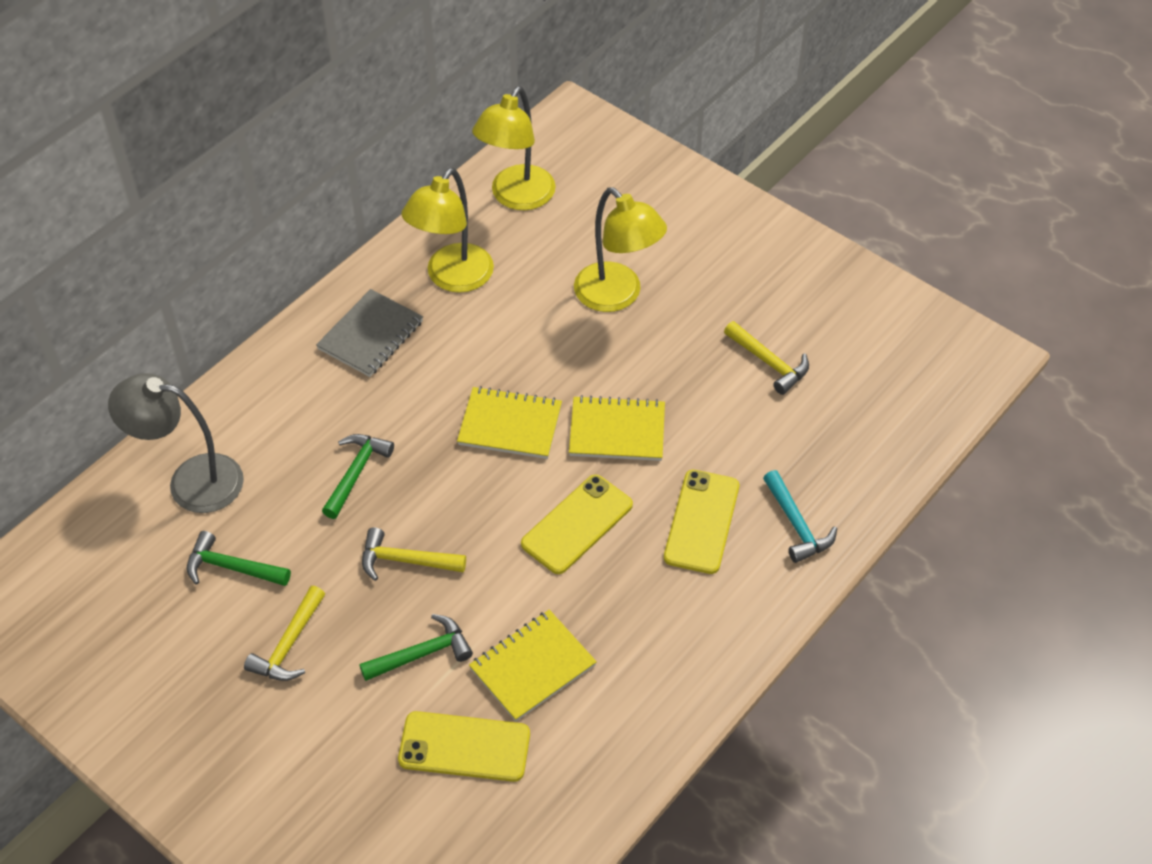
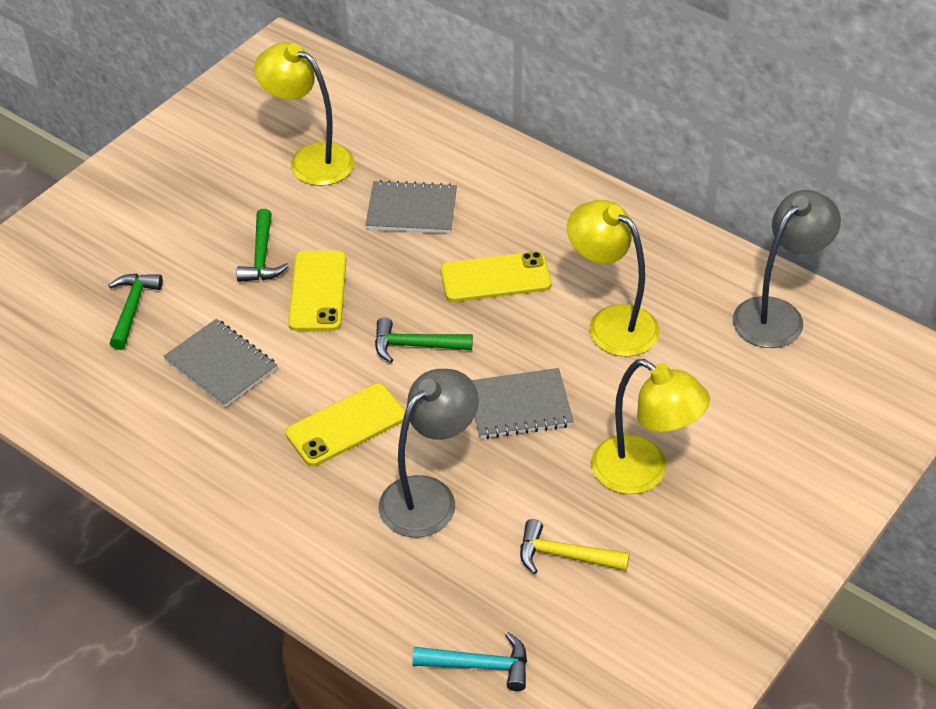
grey lamp: [108,373,244,513] = 1 -> [378,369,479,538] [733,190,841,348] = 2
grey notebook: [316,289,423,377] = 1 -> [164,319,277,407] [365,180,457,234] [472,368,574,439] = 3
yellow hammer: [244,586,325,681] [362,527,466,581] [724,321,809,395] = 3 -> [520,519,630,574] = 1
yellow notebook: [457,386,562,459] [469,610,597,721] [569,395,665,461] = 3 -> none = 0

